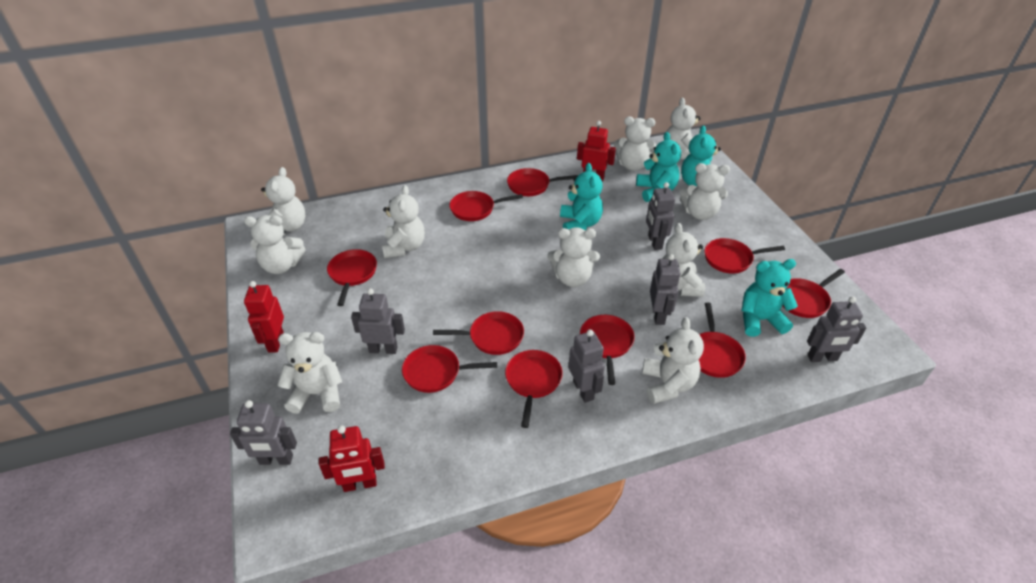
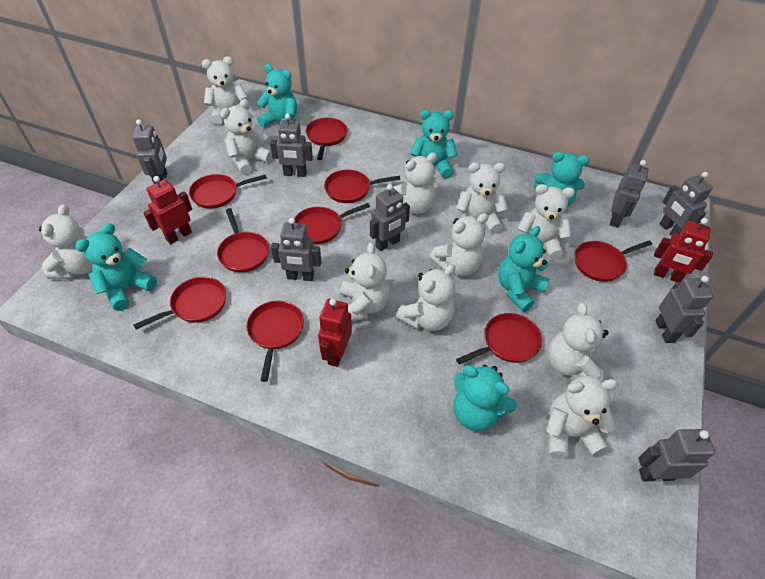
grey robot: [230,400,297,465] [351,288,405,354] [569,330,605,403] [646,182,675,250] [650,254,681,325] [807,296,866,362] = 6 -> [132,119,167,184] [270,114,313,177] [271,218,321,281] [370,184,410,251] [610,160,649,228] [638,429,715,481] [655,276,713,343] [659,172,713,236] = 8
red pan: [327,249,377,306] [402,345,497,393] [433,311,524,355] [449,191,523,221] [505,350,563,428] [507,168,578,196] [580,315,635,385] [699,303,746,378] [704,238,785,274] [782,269,845,318] = 10 -> [134,277,226,330] [189,174,267,209] [217,208,269,272] [246,301,304,382] [294,203,370,244] [306,118,347,160] [324,170,401,203] [456,313,542,365] [575,240,652,282] = 9
turquoise teddy bear: [560,163,603,230] [636,132,681,202] [681,126,721,186] [741,259,798,337] = 4 -> [75,223,157,311] [257,64,297,128] [410,110,458,179] [453,365,517,431] [498,226,550,312] [534,152,589,207] = 6
white teddy bear: [244,215,305,274] [261,167,306,235] [277,332,342,414] [382,185,425,258] [547,227,600,287] [614,116,657,171] [642,317,704,404] [662,223,705,297] [666,98,701,160] [680,163,730,220] = 10 -> [39,204,93,279] [202,56,248,125] [220,99,273,175] [340,242,390,322] [393,152,437,214] [396,264,456,331] [429,213,489,276] [456,163,508,234] [517,184,575,260] [546,376,618,459] [548,303,609,381] = 11

